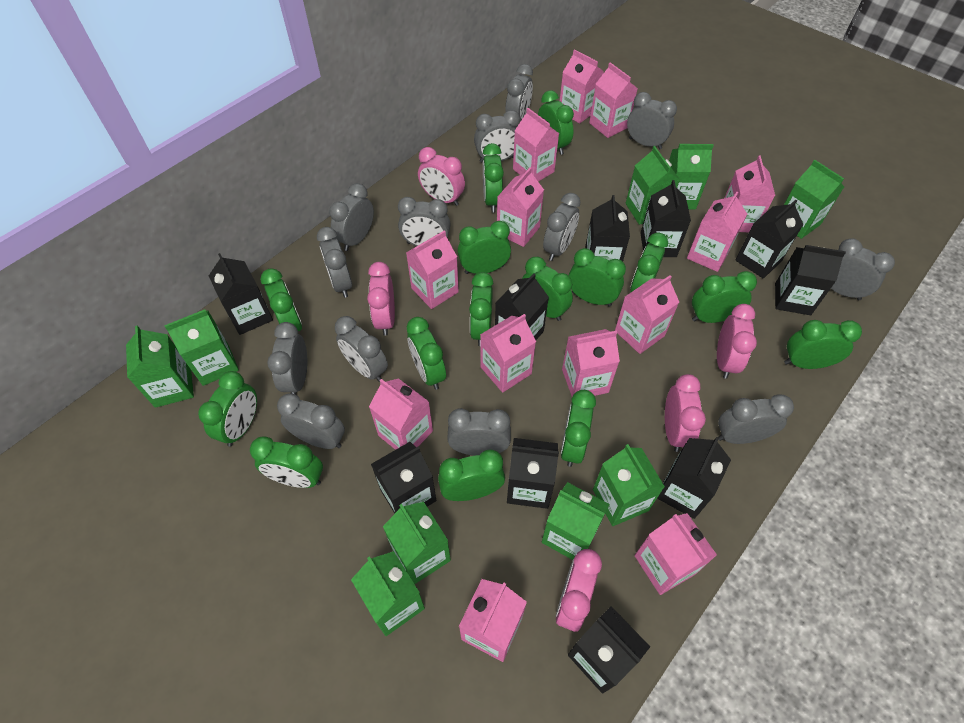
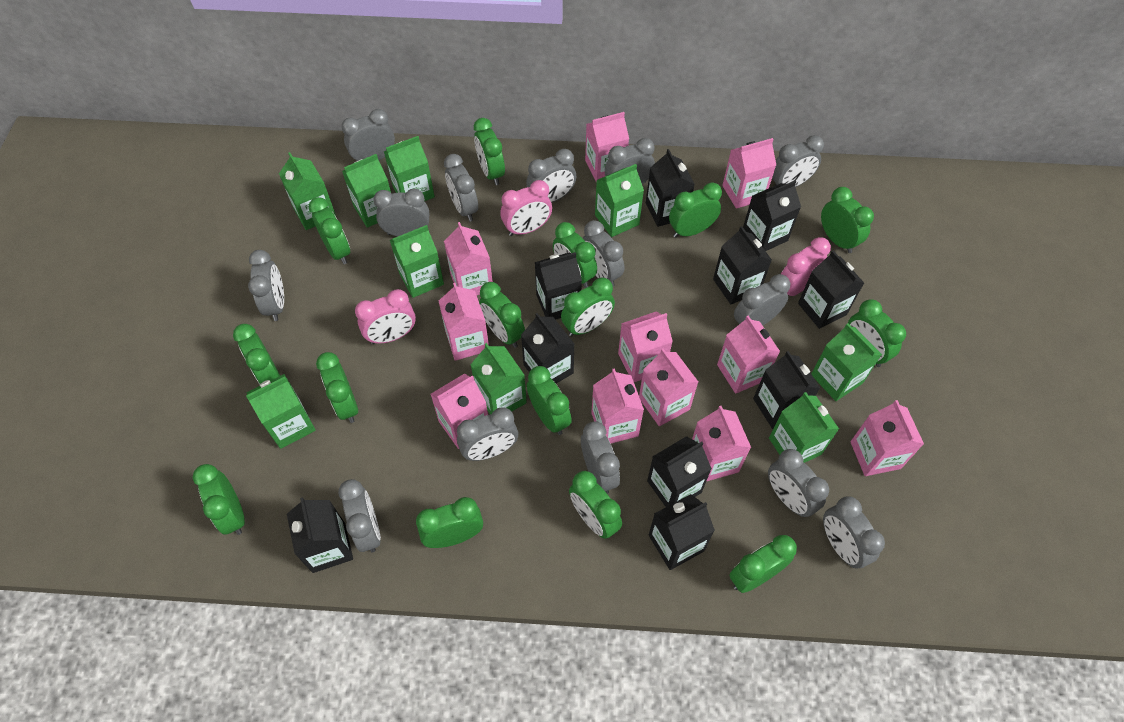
grey clock: [267,322,307,395] [277,393,345,449] [317,227,352,298] [329,183,374,251] [335,316,388,382] [398,197,451,246] [447,408,511,456] [474,110,520,163] [505,64,533,122] [543,193,580,261] [627,92,677,149] [718,394,794,444] [831,238,895,300] = 13 -> [248,250,284,321] [338,479,381,552] [341,109,395,161] [373,189,429,237] [444,154,478,221] [457,407,518,461] [526,149,576,203] [581,422,620,494] [583,220,624,287] [605,138,655,184] [734,274,790,325] [768,449,829,517] [772,135,824,187] [823,496,885,568] = 14
pink carton: [369,378,433,450] [406,230,459,309] [459,579,527,662] [480,314,536,393] [497,167,544,247] [513,108,559,182] [560,49,604,124] [562,329,620,397] [589,62,638,138] [615,275,679,354] [635,513,717,595] [687,192,747,272] [725,156,775,232] = 13 -> [431,373,488,449] [439,283,489,361] [444,222,493,295] [585,112,629,182] [591,368,644,444] [618,312,673,382] [639,349,698,426] [692,406,751,482] [717,315,780,394] [722,138,776,209] [850,400,924,476] = 11
pink clock: [367,262,395,336] [418,147,465,206] [556,549,602,632] [665,374,706,452] [717,304,757,379] = 5 -> [355,289,416,344] [500,180,552,236] [781,237,831,296] = 3

